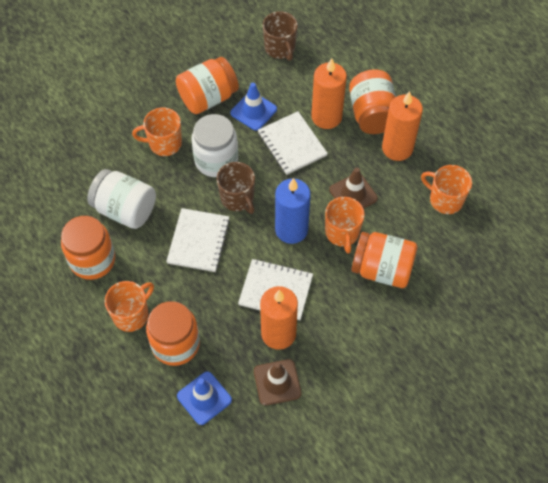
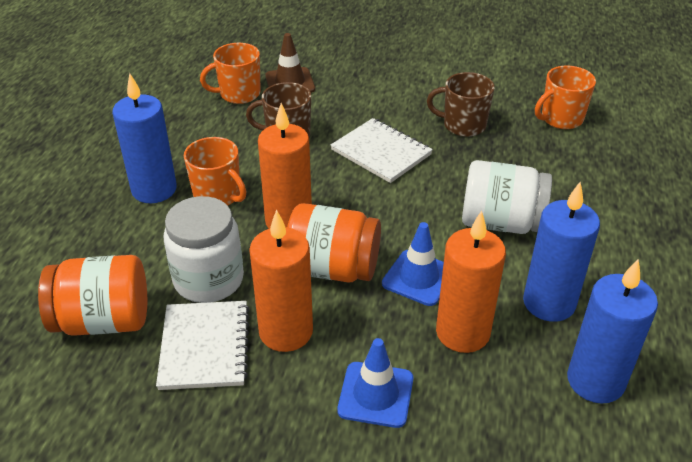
blue candle: [275,178,311,244] = 1 -> [112,73,177,203] [523,182,600,322] [567,259,658,404] = 3
brown traffic cone: [254,359,301,406] [329,168,378,209] = 2 -> [265,33,315,93] = 1
orange jar: [61,216,115,280] [146,301,200,366] [176,57,239,114] [349,69,396,134] [351,232,417,288] = 5 -> [38,255,147,336] [287,203,381,283] = 2
orange mug: [104,281,154,332] [132,107,182,156] [325,197,365,254] [421,165,472,214] = 4 -> [184,137,247,205] [200,43,261,104] [535,66,596,129] = 3
white notebook: [166,208,230,272] [238,259,313,320] [258,111,328,175] = 3 -> [156,301,250,390] [331,118,433,183] = 2

